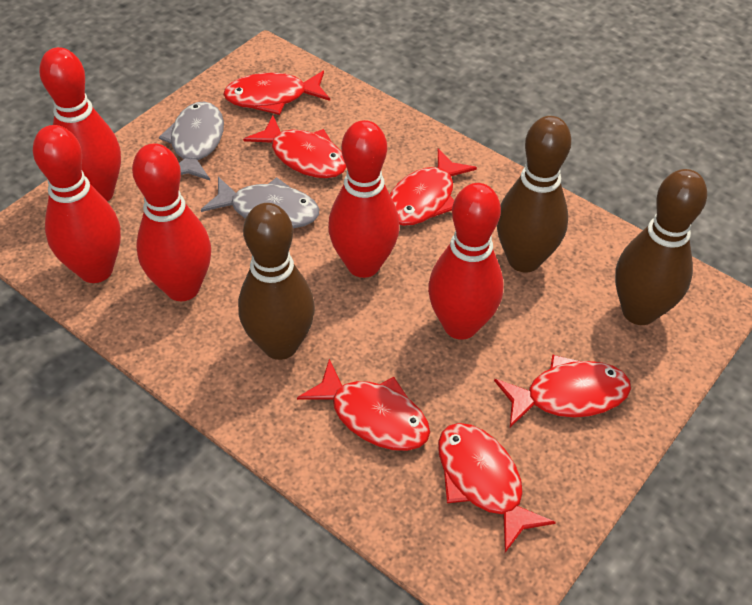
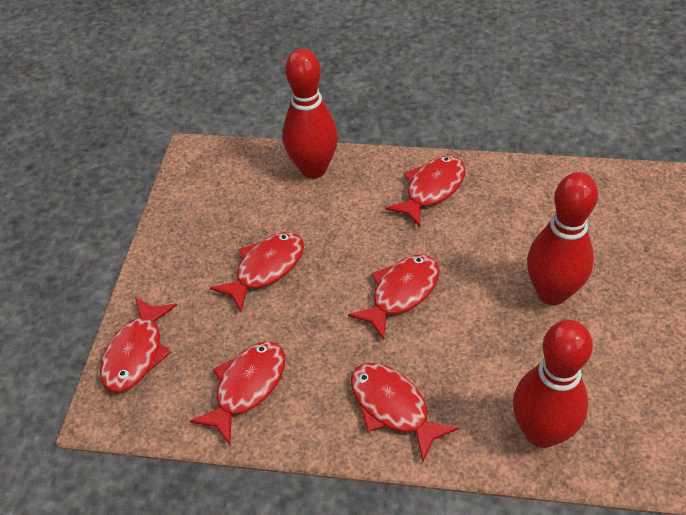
brown bowling pin: [238,203,315,360] [497,116,571,273] [615,169,707,325] = 3 -> none = 0
grey fish: [159,101,224,180] [201,177,319,228] = 2 -> none = 0
red bowling pin: [33,125,121,283] [39,47,121,202] [132,144,211,301] [328,120,400,278] [428,183,504,340] = 5 -> [282,49,338,178] [513,320,593,448] [527,172,598,305] = 3

